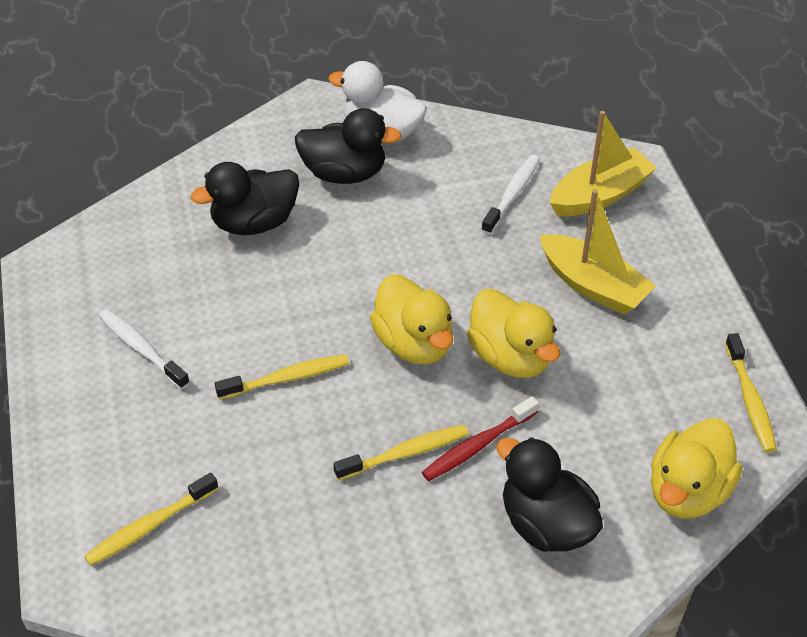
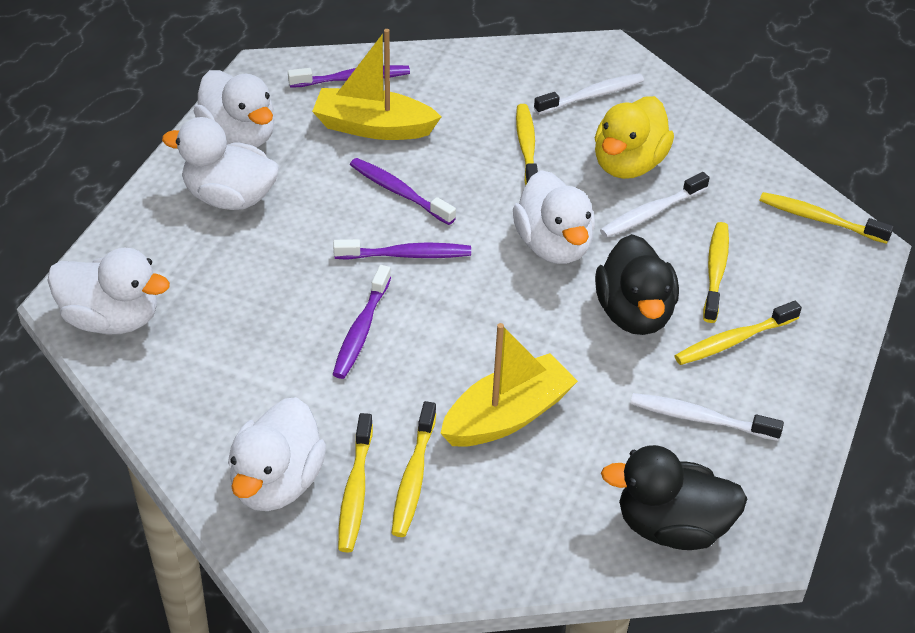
black duck: [191,162,299,235] [295,108,402,184] [496,437,603,552] = 3 -> [595,234,679,335] [601,445,748,550] = 2
purple toothbrush: none = 0 -> [288,65,410,88] [333,239,471,260] [333,265,391,379] [350,158,456,225] = 4
red toothbrush: [422,396,539,481] = 1 -> none = 0
white duck: [328,61,427,143] = 1 -> [48,248,170,335] [162,117,279,210] [194,70,275,148] [228,397,326,511] [513,170,595,264] = 5
white toothbrush: [99,309,190,390] [481,155,540,235] = 2 -> [534,73,644,115] [600,172,710,238] [630,393,784,441] = 3
yellow duck: [370,274,453,365] [467,289,560,378] [651,418,742,518] = 3 -> [595,96,674,179] = 1
yellow toothbrush: [84,473,219,566] [215,354,349,400] [333,425,469,480] [725,333,777,452] = 4 -> [338,413,373,552] [392,401,436,537] [516,104,538,185] [674,301,802,365] [703,222,729,323] [760,192,894,244] = 6

